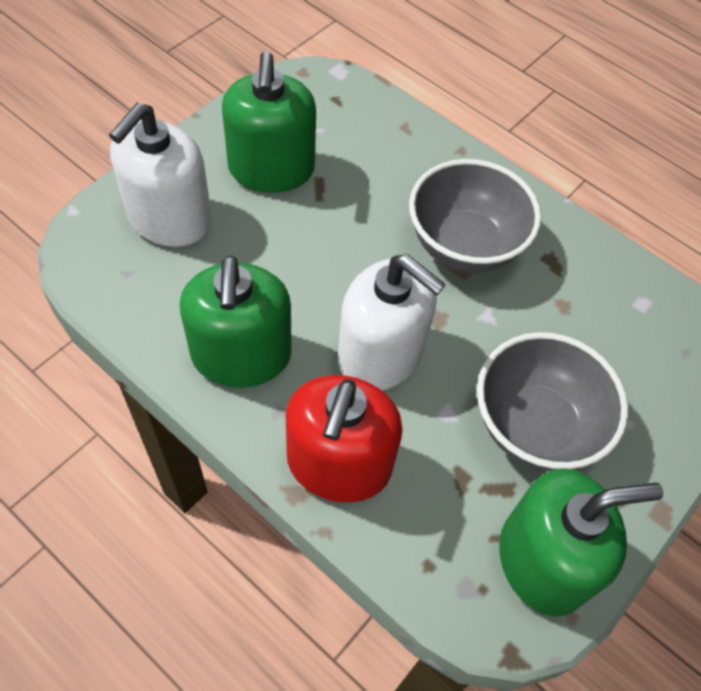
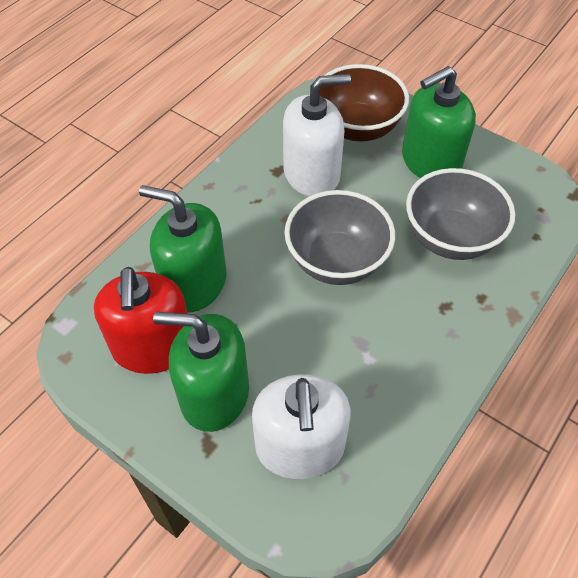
brown bowl: none = 0 -> [320,64,409,142] = 1

